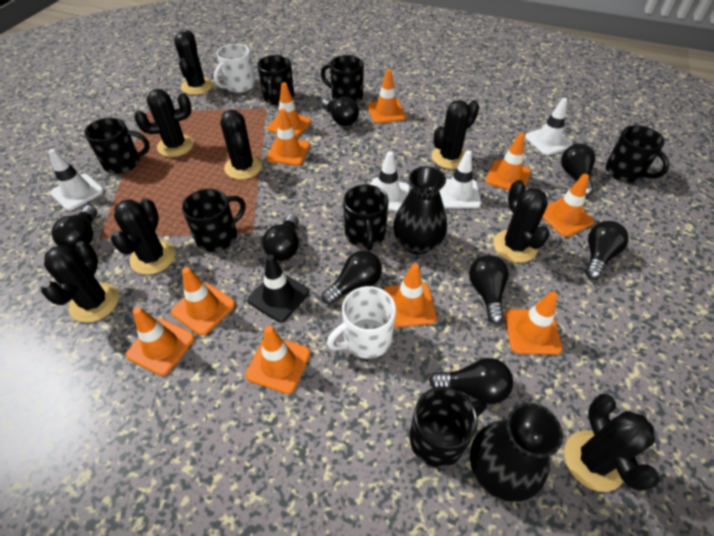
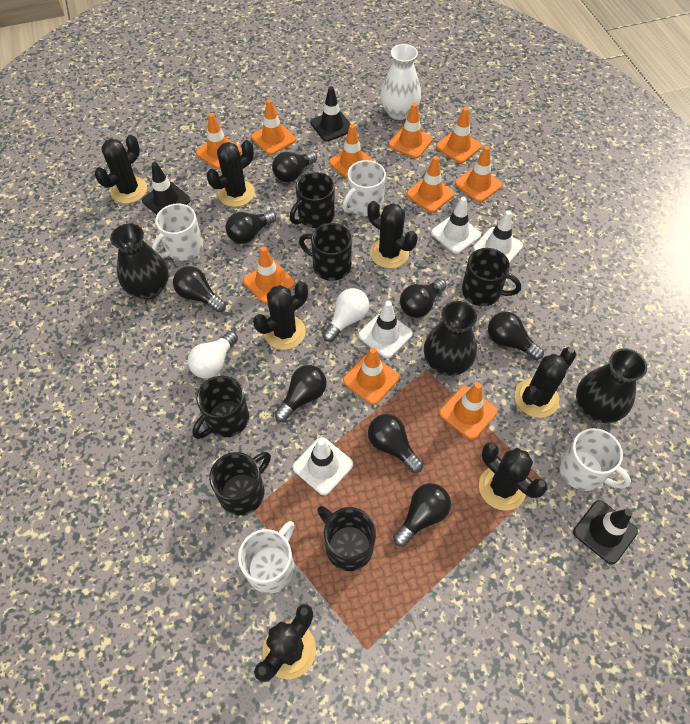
black cactus: [41,241,119,322] [111,198,175,274] [134,89,194,157] [174,30,213,95] [220,110,262,180] [431,100,479,169] [493,180,550,263] [564,394,659,492] = 8 -> [95,135,147,203] [207,140,255,207] [253,281,308,350] [254,604,316,682] [367,201,418,268] [479,442,548,511] [515,347,577,418] = 7
black mug: [84,117,150,174] [182,189,246,252] [257,55,294,105] [321,55,364,103] [343,185,388,251] [409,387,487,468] [605,125,669,182] = 7 -> [192,376,249,439] [209,452,271,515] [289,172,335,228] [299,223,352,281] [317,506,376,571] [462,248,521,306] = 6
black traffic cone: [248,254,309,322] = 1 -> [142,162,191,215] [310,86,351,142] [573,500,638,564] = 3
black vase: [393,167,447,255] [470,403,563,502] = 2 -> [110,224,169,299] [424,301,477,376] [576,348,647,423] = 3
white light bulb: none = 0 -> [188,331,238,378] [323,288,369,342] = 2
white mug: [214,44,255,93] [327,286,396,359] = 2 -> [152,203,203,261] [238,521,294,594] [342,160,386,216] [559,428,631,491] = 4
white vase: none = 0 -> [380,44,421,120] = 1

